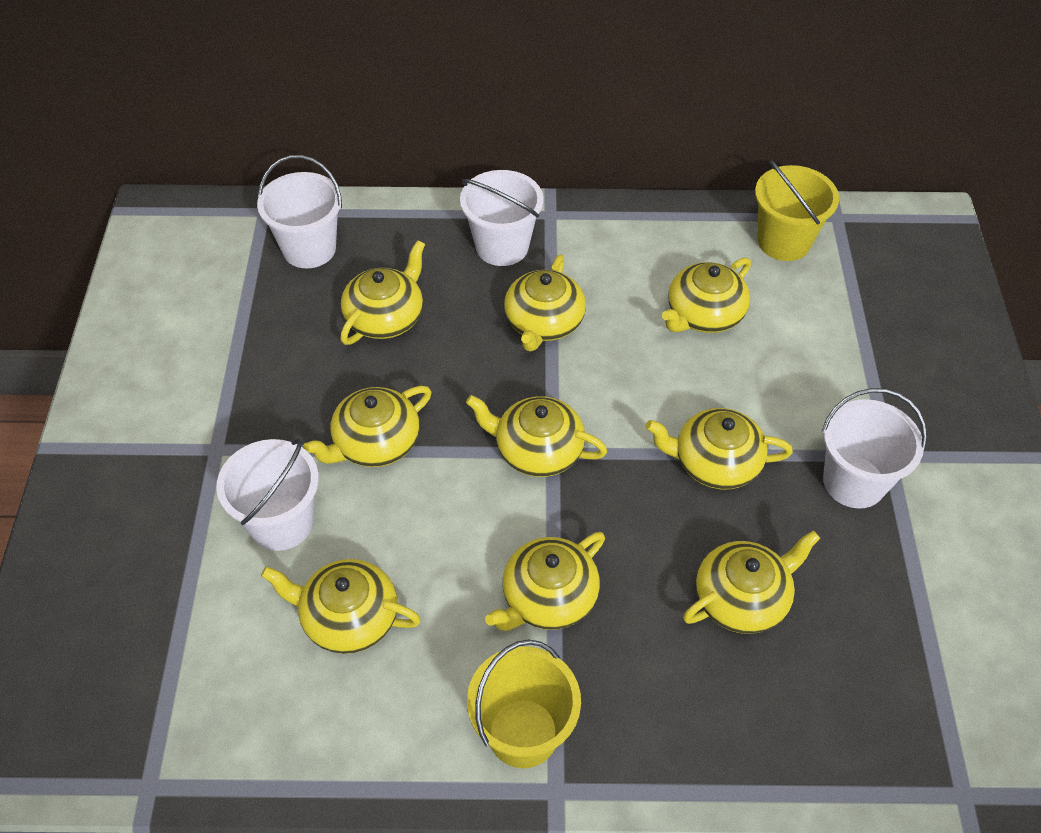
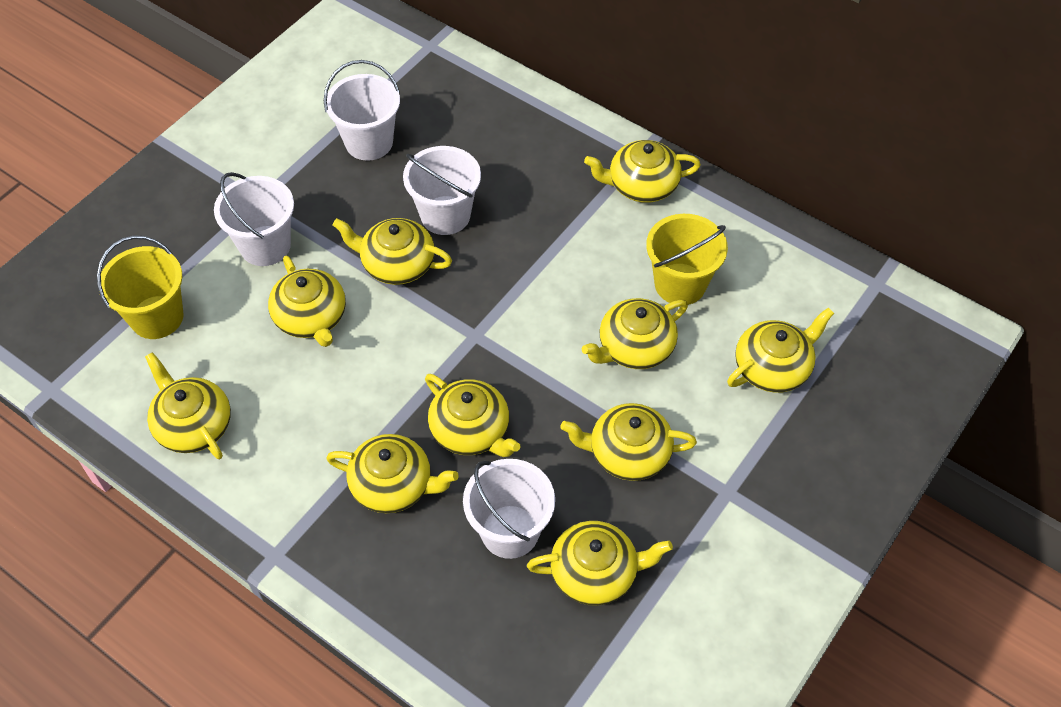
yellow teapot: [261,559,421,654] [303,386,432,467] [340,240,425,345] [466,395,607,477] [485,532,605,631] [504,255,586,352] [646,408,793,489] [662,257,751,333] [683,530,820,634] = 9 -> [145,352,231,459] [268,256,346,347] [326,434,459,513] [332,218,452,285] [425,374,521,457] [527,521,673,606] [561,403,697,481] [582,298,688,369] [584,140,701,203] [727,307,834,393] = 10

